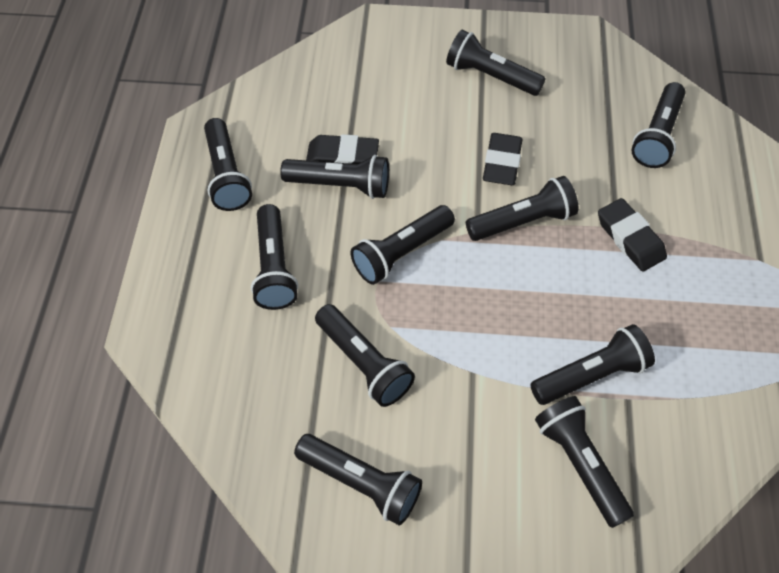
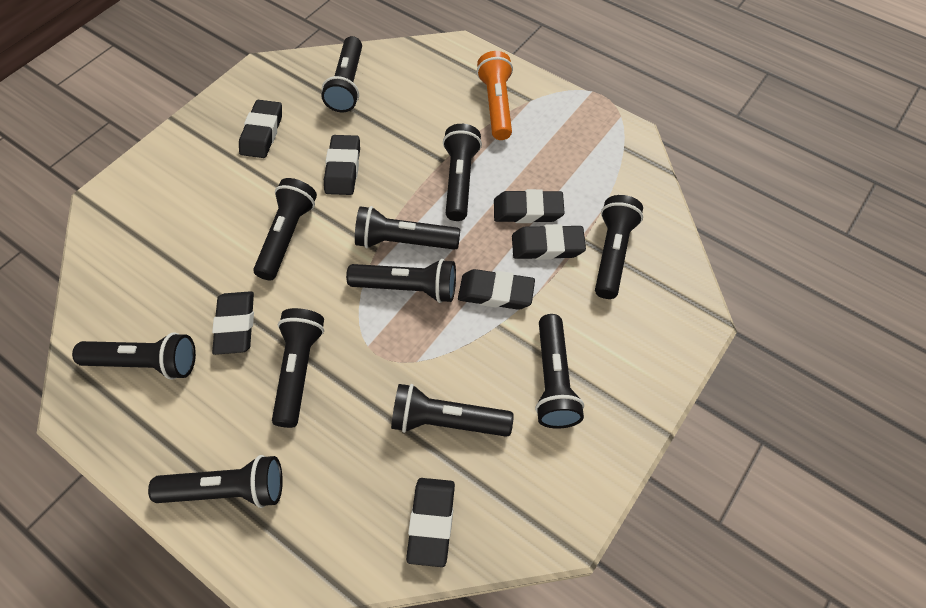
black eraser: [306,134,379,164] [483,133,523,185] [598,198,667,272] = 3 -> [212,291,254,355] [239,100,282,158] [324,135,360,195] [406,478,455,567] [458,269,535,310] [494,189,565,223] [512,224,586,260] = 7
orange flashlight: none = 0 -> [476,51,513,140] = 1

